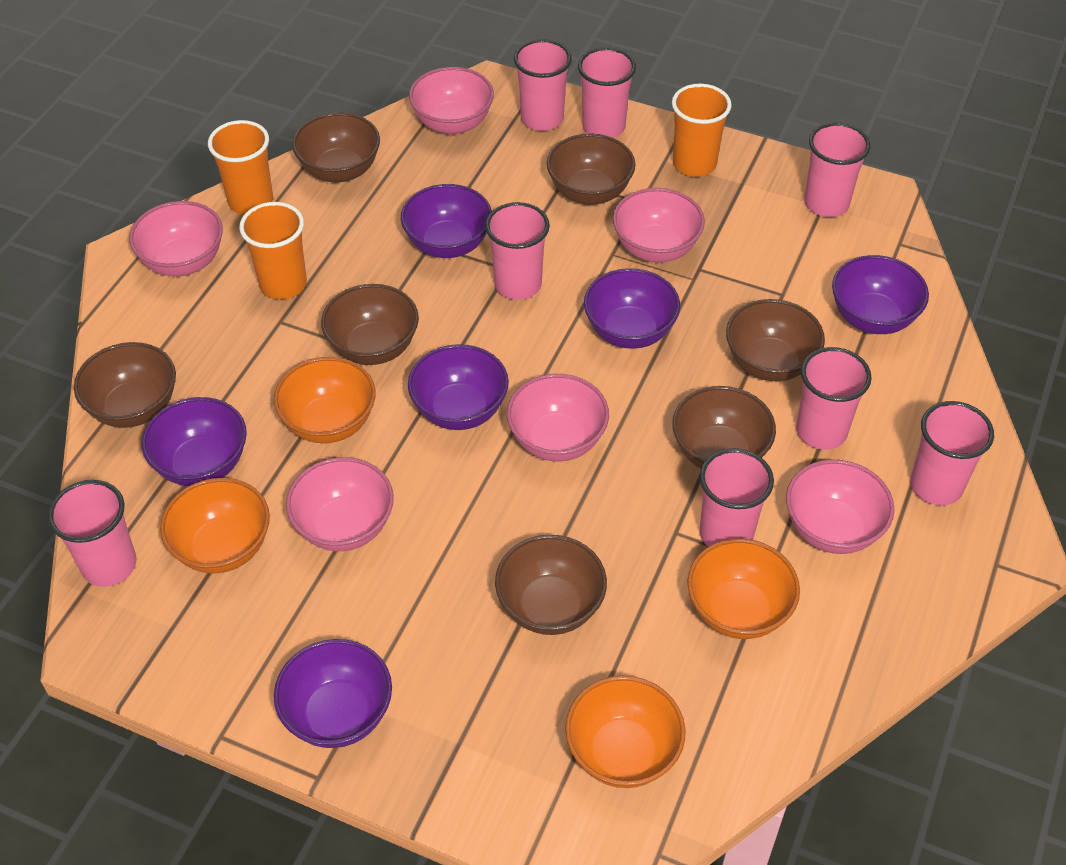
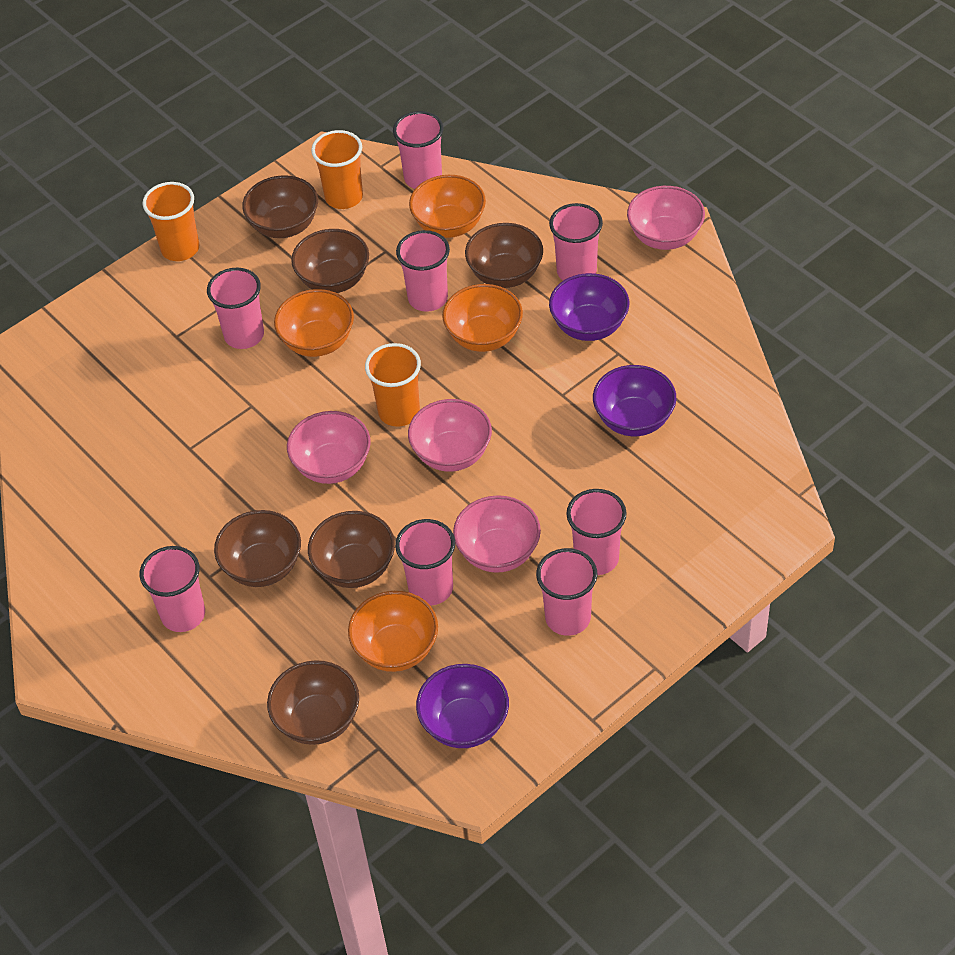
brown bowl: [74,342,176,428] [292,113,380,182] [321,284,419,365] [495,535,607,635] [547,133,635,205] [672,386,776,469] [726,299,825,381] = 7 -> [214,510,301,587] [242,175,318,238] [267,660,359,745] [291,229,369,293] [308,511,395,588] [465,223,543,288] = 6
pink bowl: [129,201,223,276] [286,457,394,551] [409,67,494,134] [507,374,609,461] [613,188,705,263] [786,459,894,554] = 6 -> [287,411,371,484] [408,399,492,472] [453,495,541,573] [627,186,705,250] = 4
purple bowl: [142,397,247,486] [274,639,392,748] [401,184,492,258] [408,344,509,430] [584,268,680,349] [832,255,929,334] = 6 -> [416,664,509,748] [549,273,629,341] [593,365,676,436] = 3

